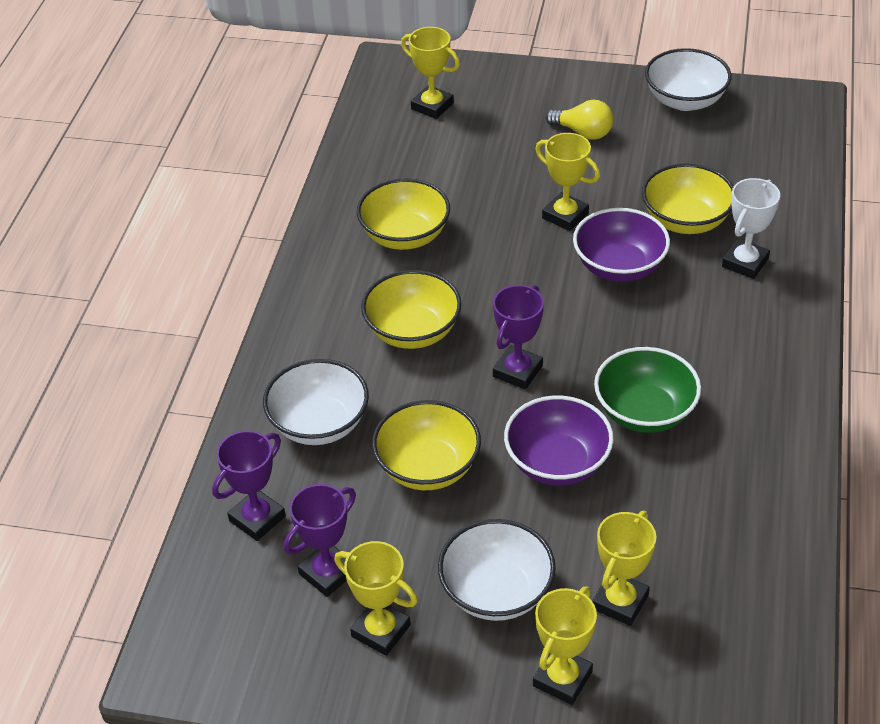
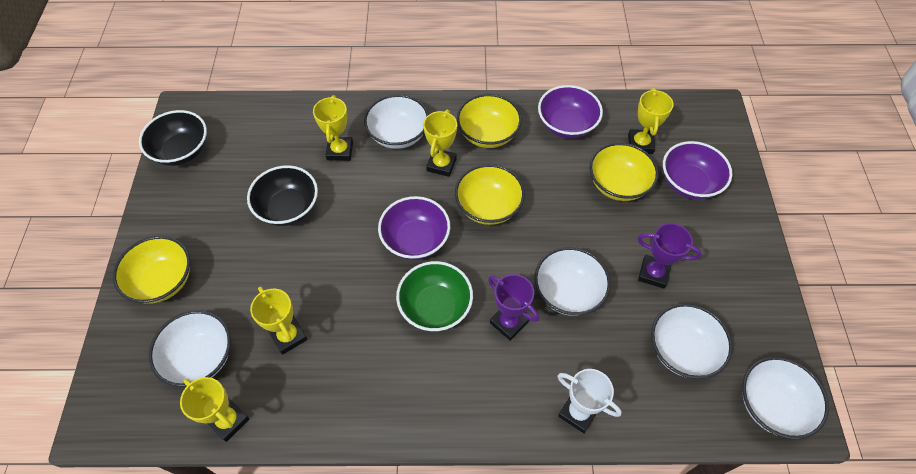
black bowl: none = 0 -> [139,110,207,166] [247,165,318,226] = 2
purple bowl: [504,396,614,486] [573,208,670,282] = 2 -> [378,196,450,260] [538,85,603,139] [663,141,732,200] = 3
purple trophy: [212,430,286,541] [284,484,356,597] [493,285,544,390] = 3 -> [488,274,539,341] [638,223,702,289] = 2
white bowl: [263,359,369,445] [438,519,556,621] [645,48,732,111] = 3 -> [149,310,231,387] [364,94,429,149] [534,247,611,316] [651,303,733,379] [742,357,829,439] = 5
yellow light bulb: [546,100,613,140] = 1 -> none = 0

